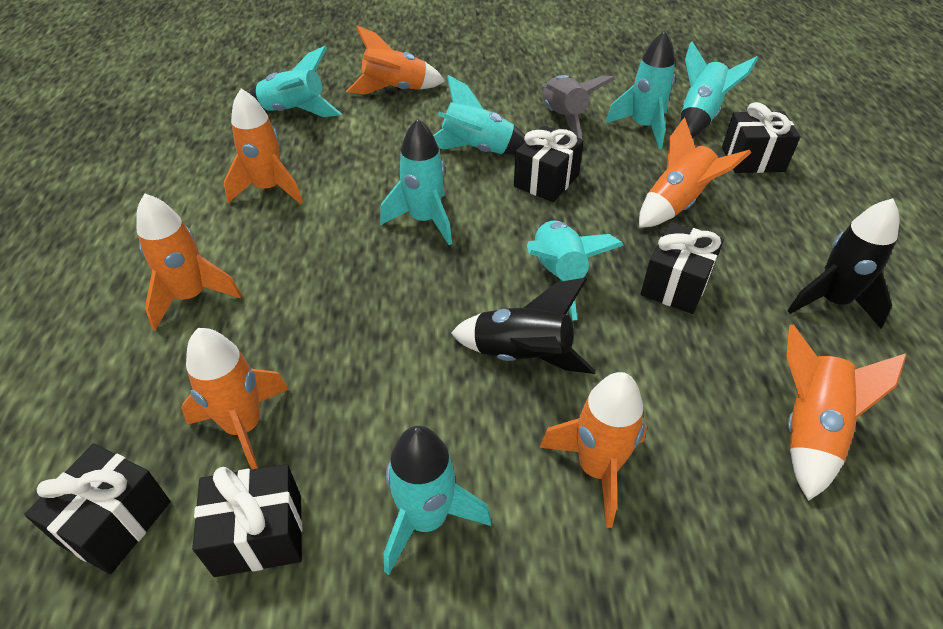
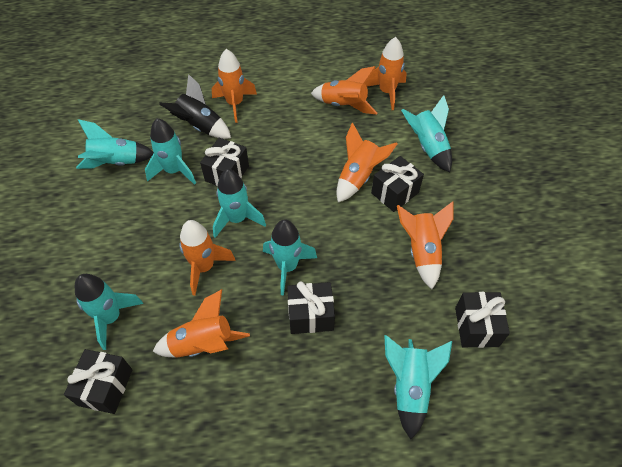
black rocket: [451,277,596,374] [788,198,899,329] = 2 -> [159,74,231,139] = 1
grey rocket: [542,75,615,139] = 1 -> none = 0

